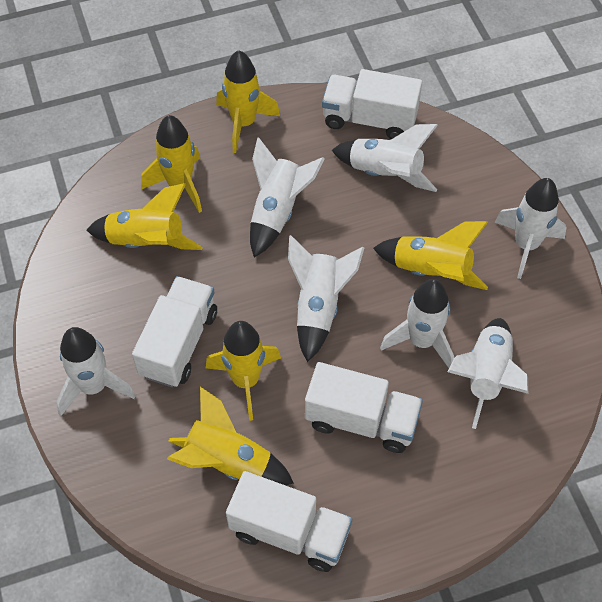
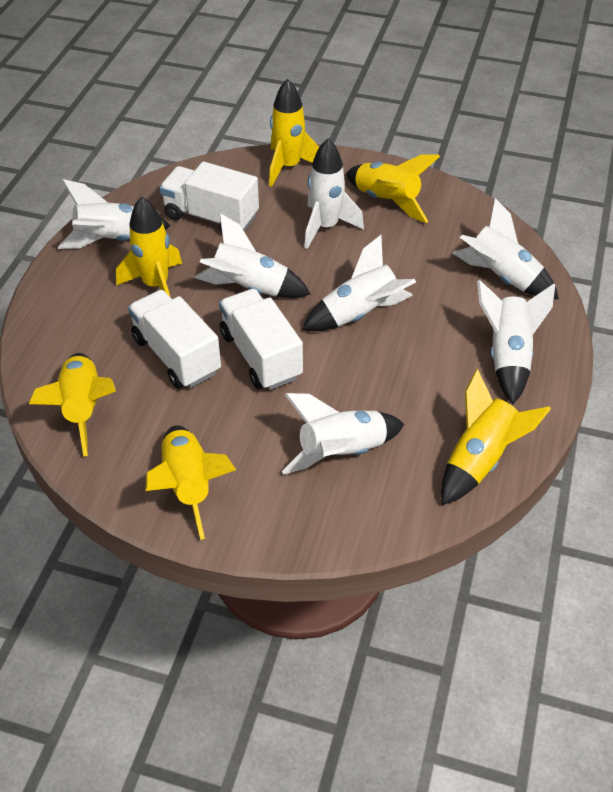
white truck: [132,276,217,387] [226,471,352,572] [305,362,423,453] [322,69,422,139] = 4 -> [128,290,221,389] [159,161,259,233] [219,289,303,390] = 3

